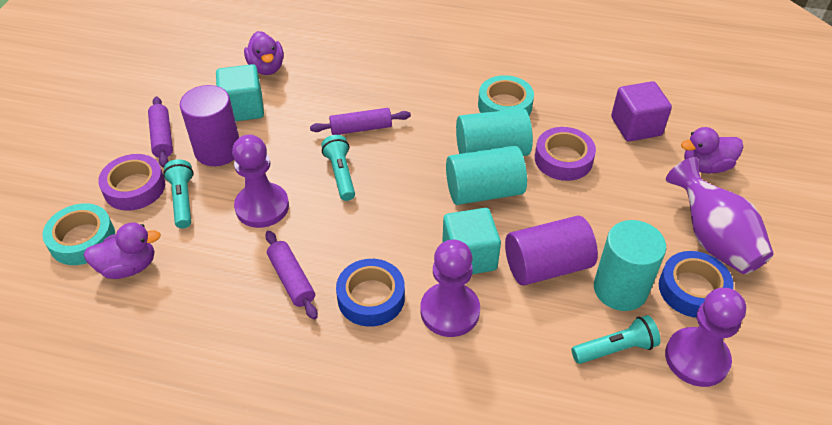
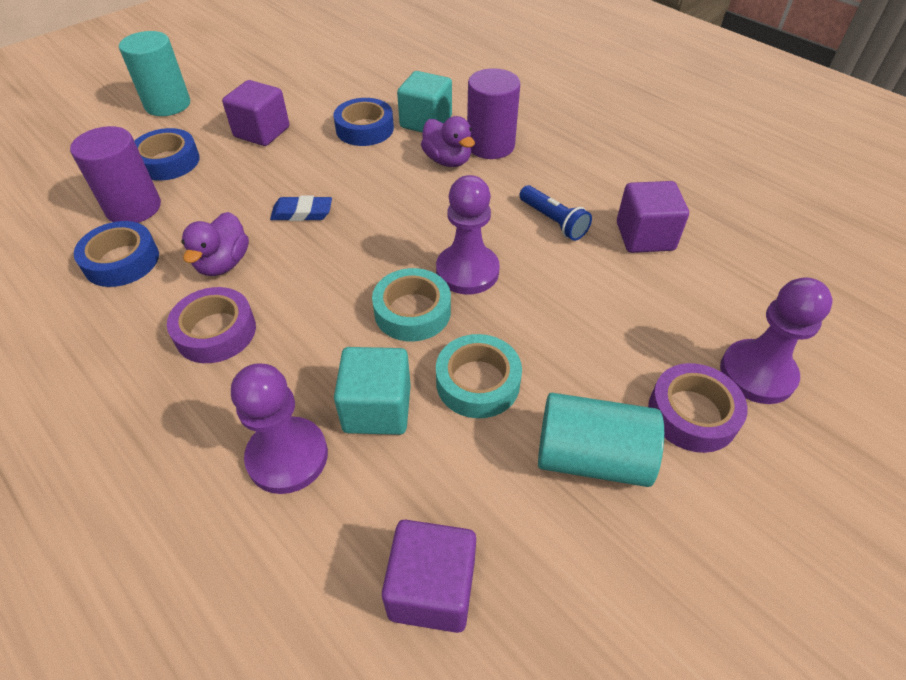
blue eraser: none = 0 -> [270,196,332,221] = 1
blue flashlight: none = 0 -> [519,185,592,241] = 1
blue tape: [336,259,405,327] [659,251,734,318] = 2 -> [74,221,159,287] [134,128,200,181] [333,98,394,146] = 3
purple cube: [611,81,672,142] = 1 -> [222,80,289,146] [382,520,476,633] [617,181,689,253] = 3
purple duck: [84,223,161,279] [244,31,284,75] [681,127,744,174] = 3 -> [181,212,249,276] [421,116,475,167] = 2
purple rolling pin: [148,97,173,168] [265,231,318,320] [310,108,411,135] = 3 -> none = 0
purple vase: [666,157,774,274] = 1 -> none = 0
turquoise cylinder: [446,146,527,205] [456,108,533,156] [594,220,666,311] = 3 -> [119,31,190,116] [538,393,664,487] = 2
turquoise flashlight: [163,159,194,229] [321,135,355,201] [572,315,661,364] = 3 -> none = 0

